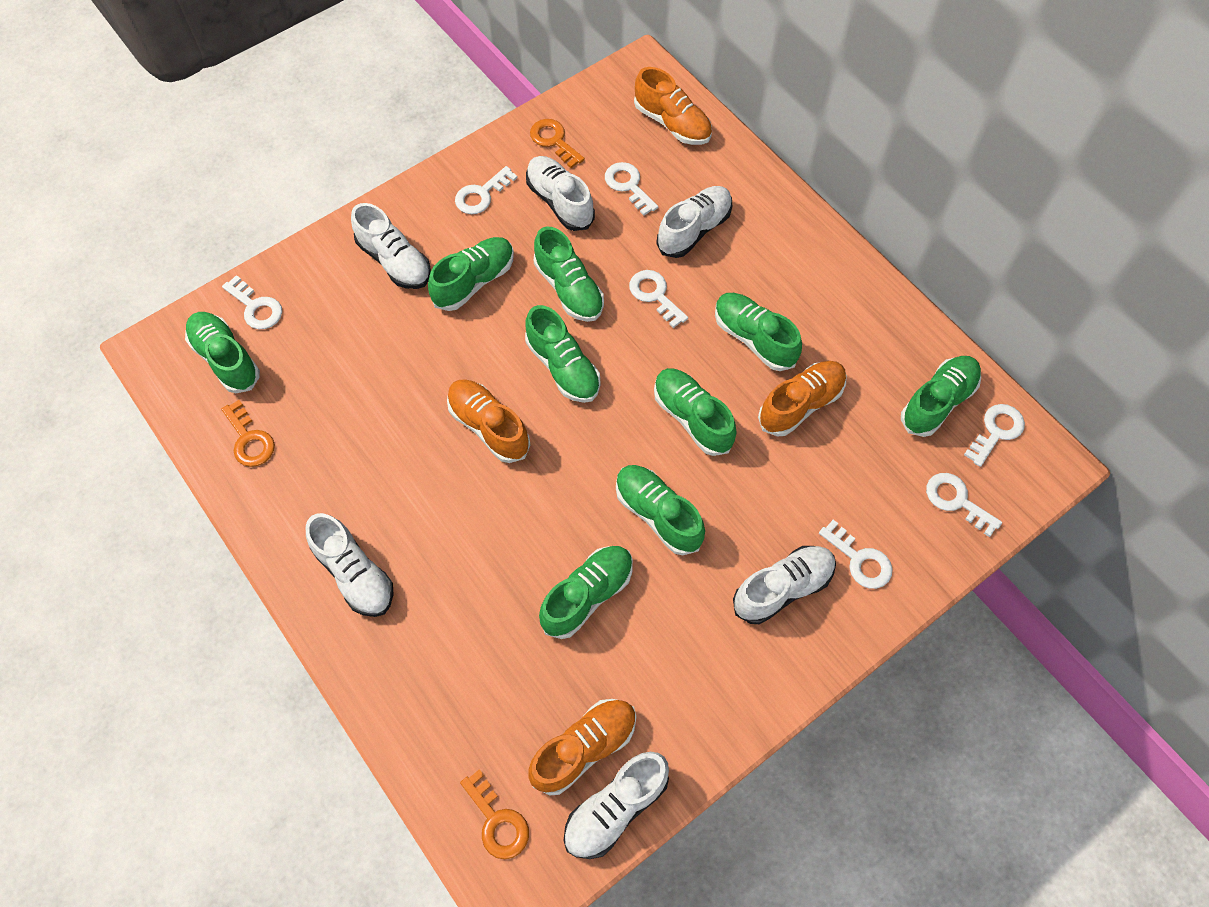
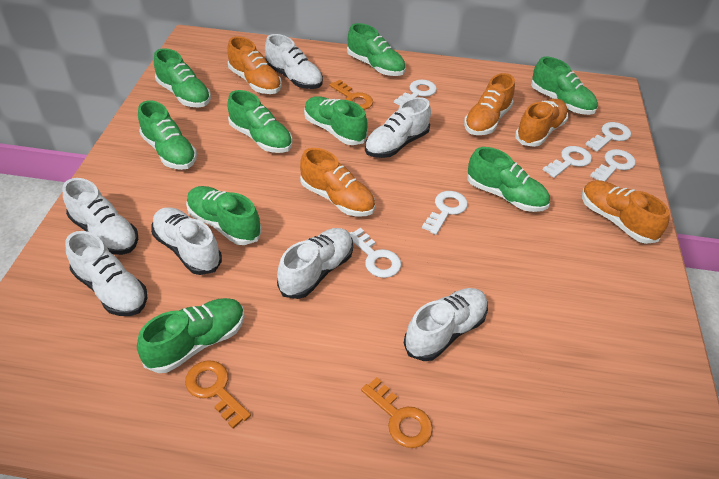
orange shoe: [447,379,530,463] [528,699,636,795] [634,67,712,145] [758,361,847,437] = 4 -> [227,36,282,94] [300,148,375,216] [464,73,515,135] [515,99,568,147] [582,180,670,244] = 5
white key: [222,275,282,329] [455,166,518,214] [605,162,658,216] [629,270,688,328] [819,520,892,589] [926,473,1002,537] [964,404,1025,467] = 7 -> [350,228,401,278] [394,80,437,105] [422,191,468,235] [543,146,592,178] [585,122,631,152] [590,149,636,181] = 6
white shoe: [306,513,394,617] [351,203,431,289] [526,156,595,231] [564,752,669,859] [656,186,732,258] [733,546,836,624] = 6 -> [63,178,138,255] [66,231,147,316] [151,207,222,275] [265,34,323,89] [277,228,353,299] [365,97,431,158] [404,288,488,361] = 7

